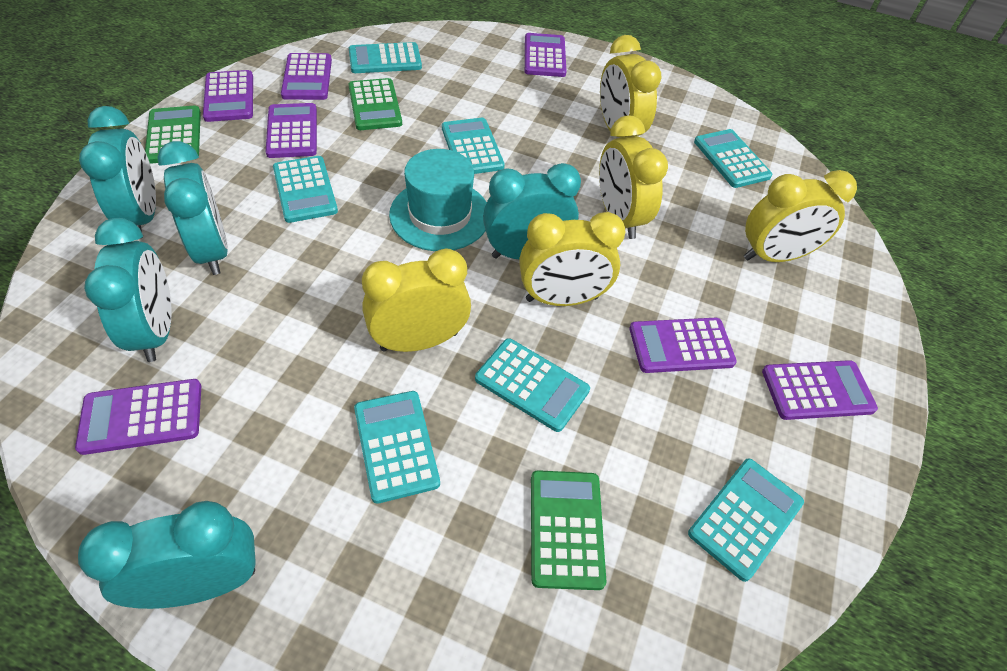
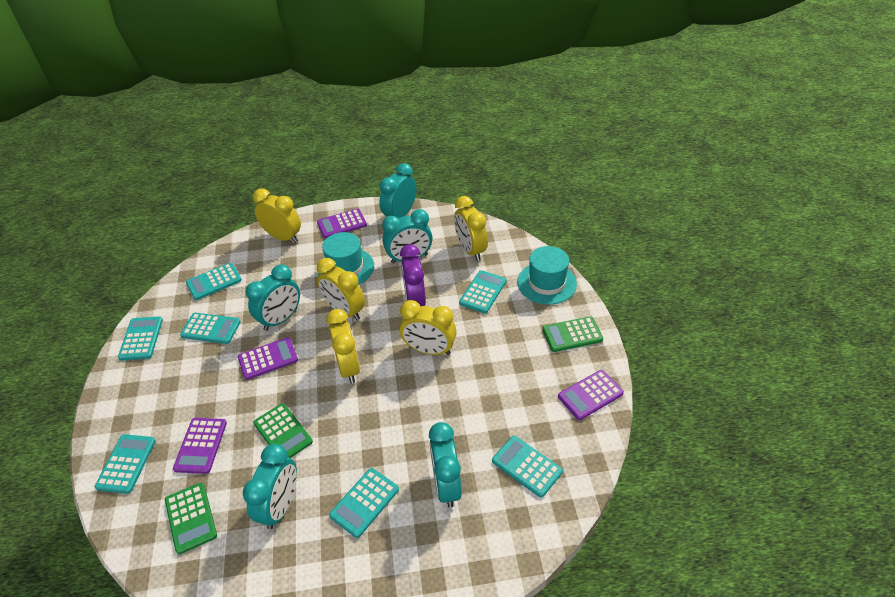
purple calculator: [75,379,201,455] [203,70,253,122] [266,103,317,158] [281,53,332,100] [525,33,566,77] [629,318,737,373] [762,360,878,420] = 7 -> [173,418,227,474] [238,337,298,380] [317,209,367,238] [558,370,624,420] = 4
purple clock: none = 0 -> [400,244,426,306] = 1
turquoise hat: [389,149,487,251] = 1 -> [318,232,374,285] [517,246,577,305] = 2

